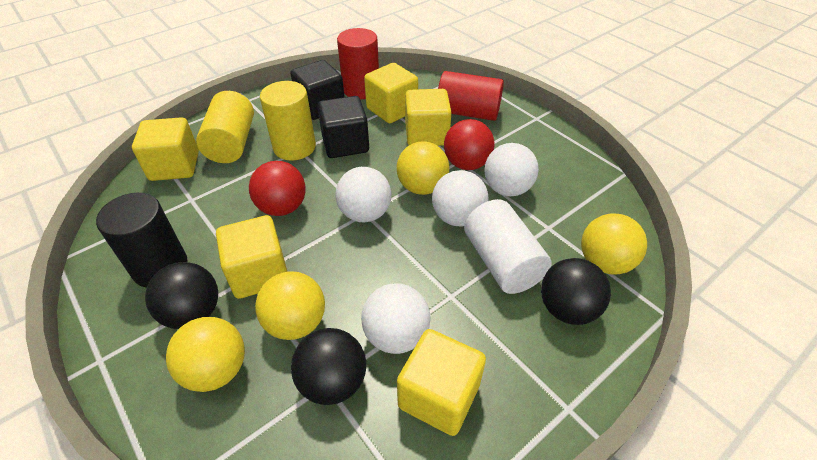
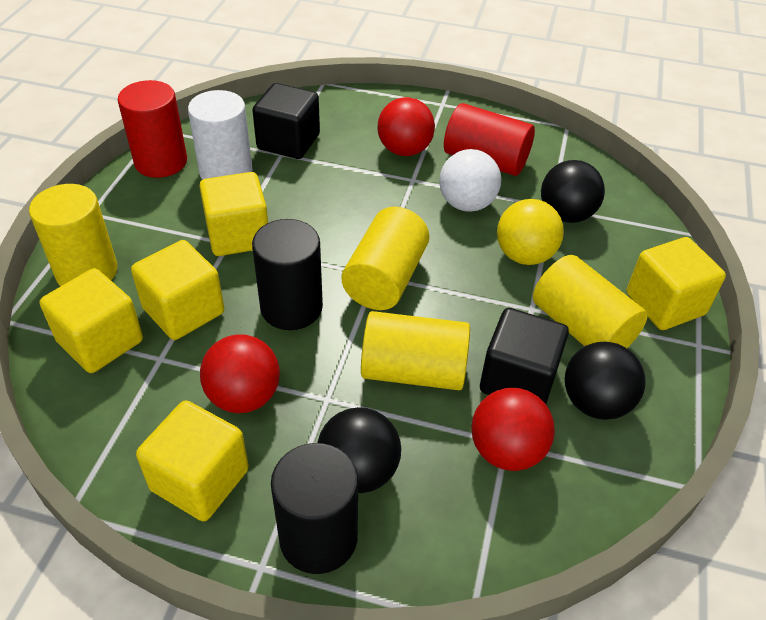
black cylinder: [96,193,187,288] = 1 -> [252,219,323,330] [271,443,358,574] = 2
red ball: [249,161,306,216] [444,119,495,170] = 2 -> [200,334,280,413] [377,97,435,156] [472,388,555,471] = 3
white ball: [335,167,391,222] [361,284,430,354] [432,170,488,227] [484,143,539,196] = 4 -> [439,149,501,212] = 1
yellow ball: [166,317,245,392] [255,272,325,340] [397,141,450,195] [581,213,647,275] = 4 -> [497,199,564,265] = 1
yellow cylinder: [196,91,254,163] [260,81,316,161] = 2 -> [29,184,118,286] [342,207,429,310] [361,311,470,390] [533,255,648,348] = 4

